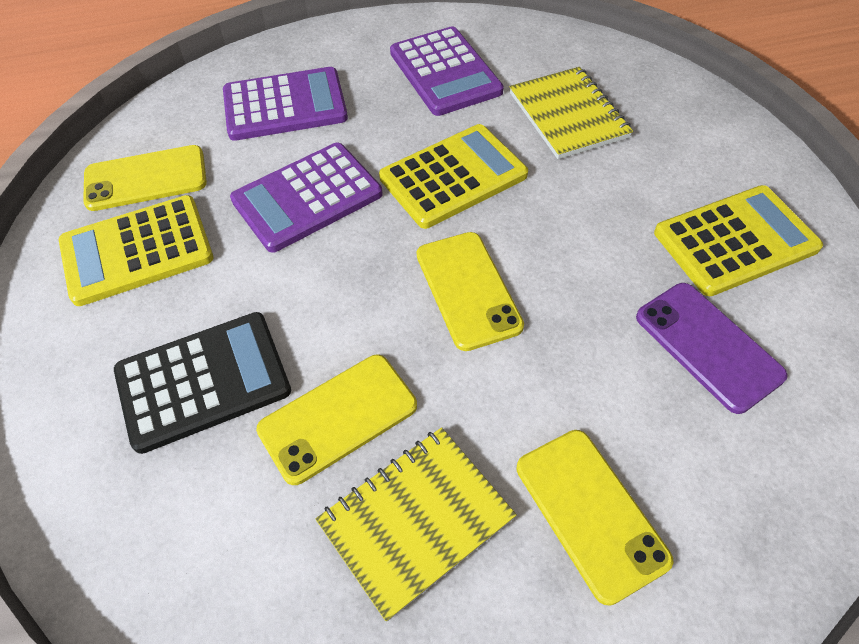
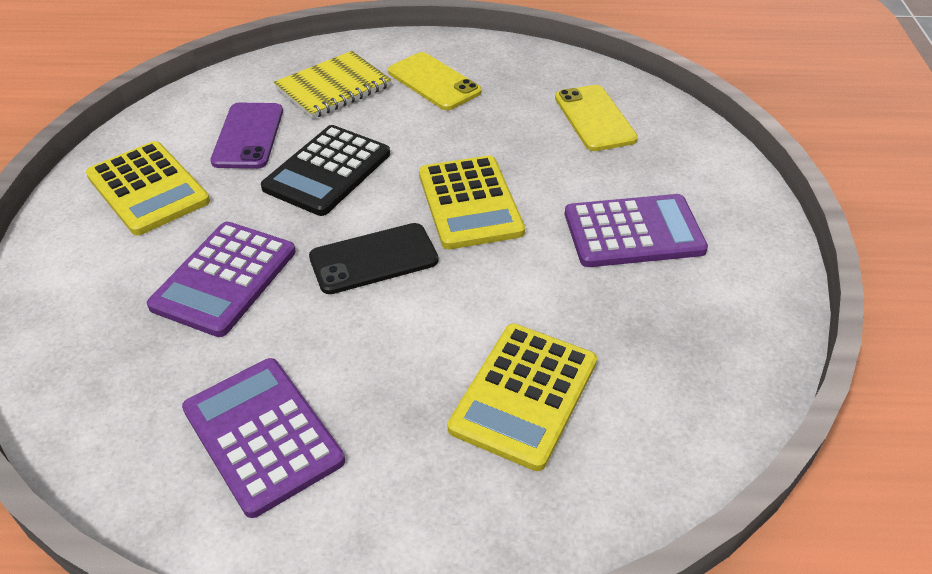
black phone: none = 0 -> [309,223,439,294] = 1
yellow notebook: [316,427,517,621] [509,67,633,159] = 2 -> [274,51,391,119] = 1
yellow phone: [83,145,207,211] [256,355,417,485] [417,232,524,351] [517,430,674,606] = 4 -> [388,52,482,110] [555,85,638,151] = 2

